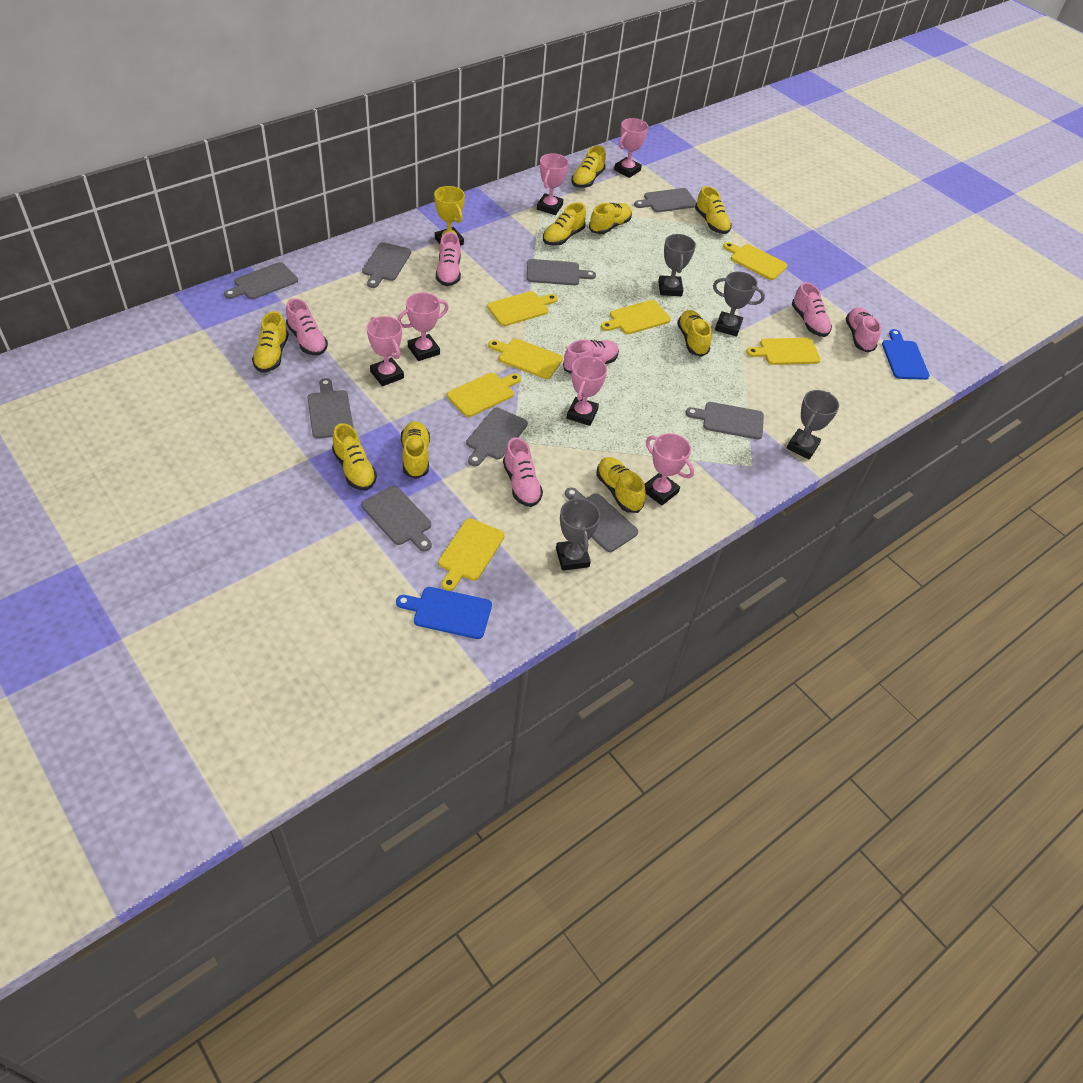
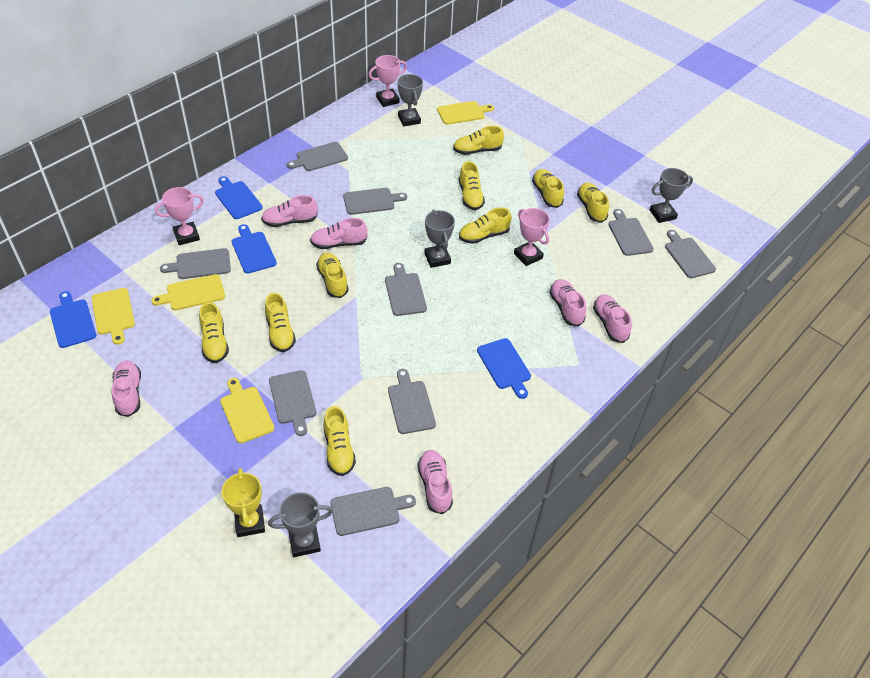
blue cutting board: [396,587,492,639] [882,329,930,380] = 2 -> [50,291,96,348] [215,176,263,219] [232,224,277,274] [477,338,531,399] = 4
pink trophy: [367,316,404,386] [398,292,449,361] [537,153,569,215] [567,356,607,426] [614,118,648,178] [645,433,694,506] = 6 -> [155,187,204,245] [369,55,407,107] [514,208,550,266] = 3
yellow cutting board: [438,518,505,591] [447,373,521,417] [487,291,558,326] [488,339,563,379] [601,300,671,334] [723,242,788,280] [746,338,821,365] = 7 -> [92,288,135,345] [151,274,225,310] [220,378,275,443] [437,101,494,125] = 4

